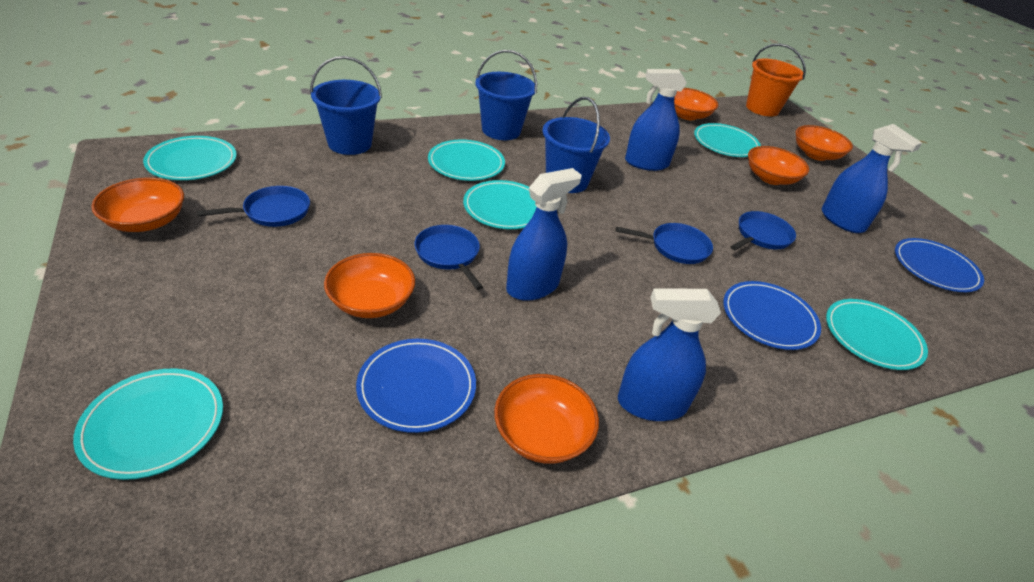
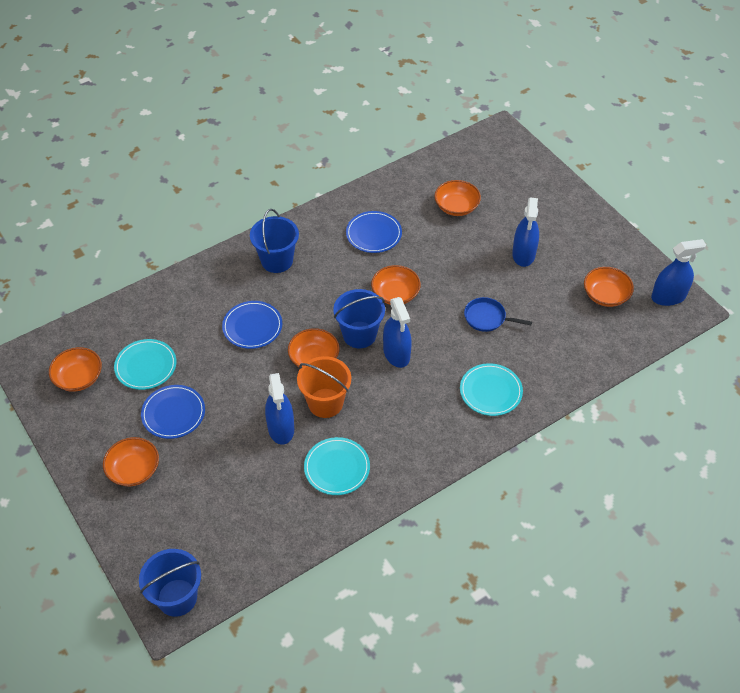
blue pan: [197,186,310,227] [414,225,483,290] [616,223,713,264] [730,211,796,250] = 4 -> [464,297,532,332] = 1
turquoise plate: [73,369,223,480] [143,136,237,180] [428,140,505,181] [463,180,537,229] [694,123,761,157] [826,299,928,370] = 6 -> [114,339,176,390] [304,437,370,495] [460,363,523,416] = 3

